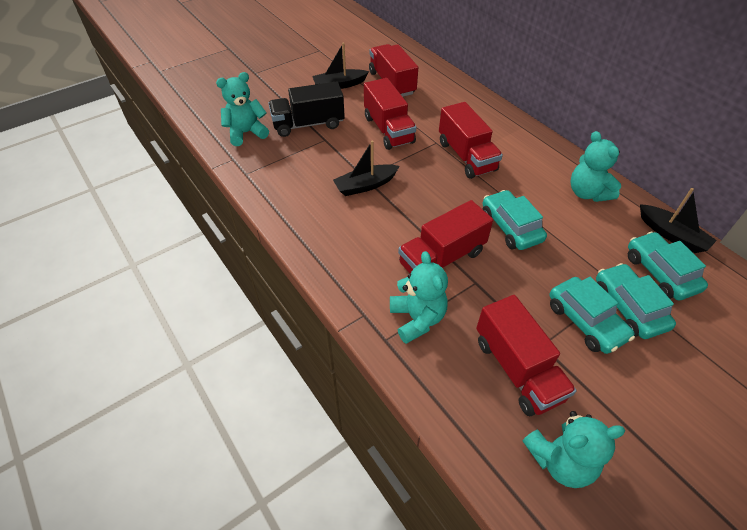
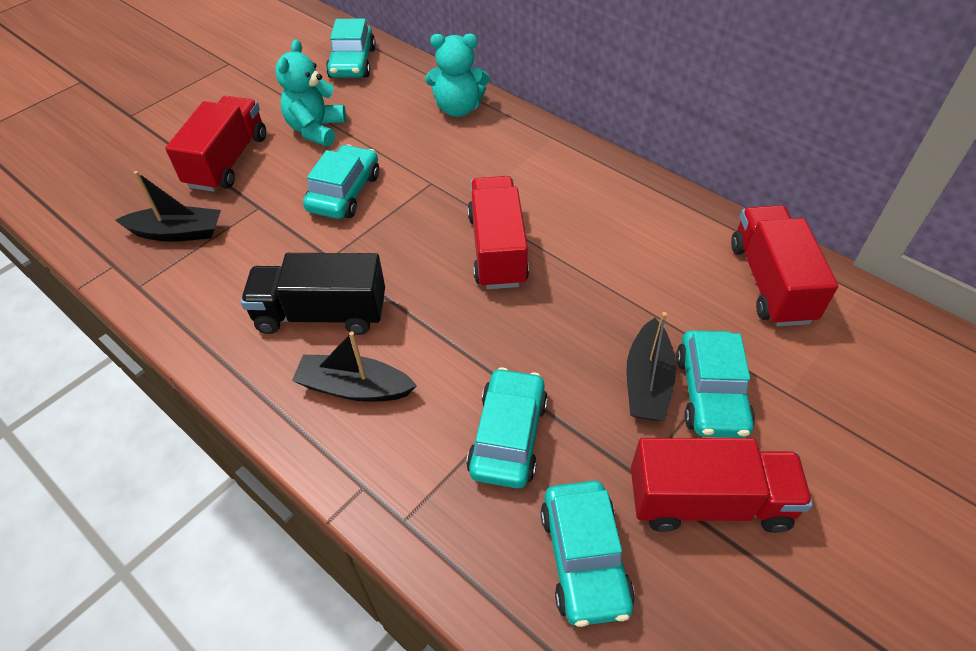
red truck: [364,78,416,150] [369,44,418,97] [398,200,493,274] [439,102,503,179] [476,295,577,416] = 5 -> [165,96,266,192] [467,176,529,289] [631,438,813,533] [731,205,838,326] = 4
turquoise car: [482,190,547,250] [549,277,635,354] [596,263,676,339] [628,232,708,301] = 4 -> [303,144,379,219] [326,19,376,78] [466,367,548,488] [540,481,635,627] [676,330,755,438] = 5
turquoise teddy bear: [216,72,269,146] [390,251,448,344] [522,411,625,488] [571,131,621,202] = 4 -> [275,39,346,146] [425,34,490,117] = 2

